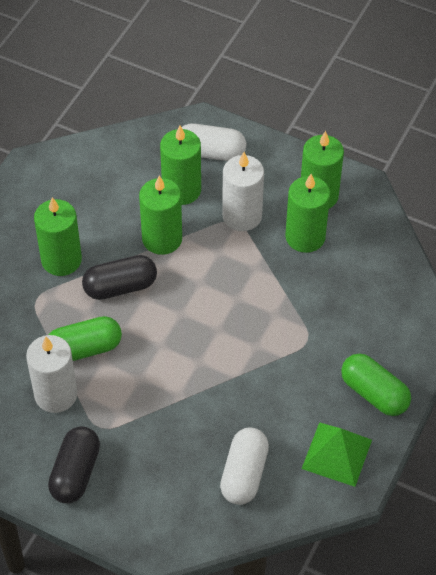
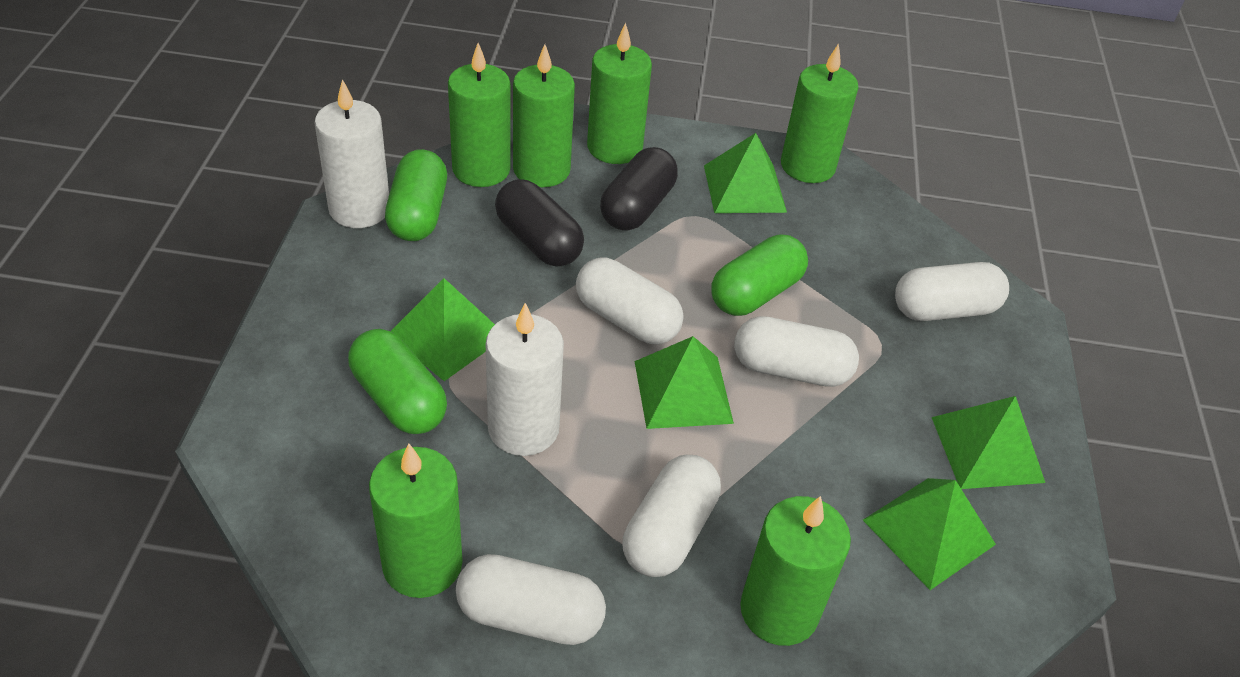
green candle: [34,197,82,276] [139,176,182,255] [160,126,201,205] [285,174,330,253] [301,131,344,209] = 5 -> [369,444,463,598] [448,43,511,187] [513,44,575,187] [587,23,652,164] [740,496,851,646] [781,43,859,183] = 6
green capsule: [48,316,122,361] [341,353,411,416] = 2 -> [348,329,447,434] [385,149,447,241] [711,234,808,316] = 3
green pyramid: [302,422,372,487] = 1 -> [391,278,495,381] [634,336,734,429] [704,133,787,213] [863,478,996,590] [932,396,1045,489] = 5
white capsule: [182,123,246,161] [220,427,269,505] = 2 -> [456,554,606,645] [576,258,683,344] [623,455,721,577] [734,316,859,387] [895,262,1009,321] = 5

